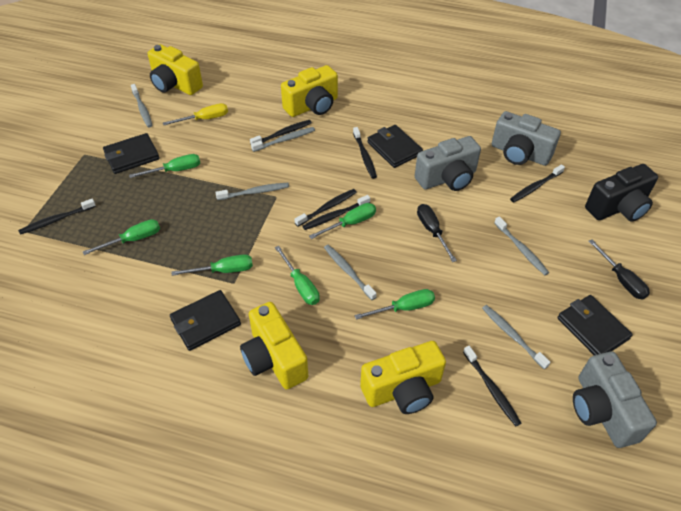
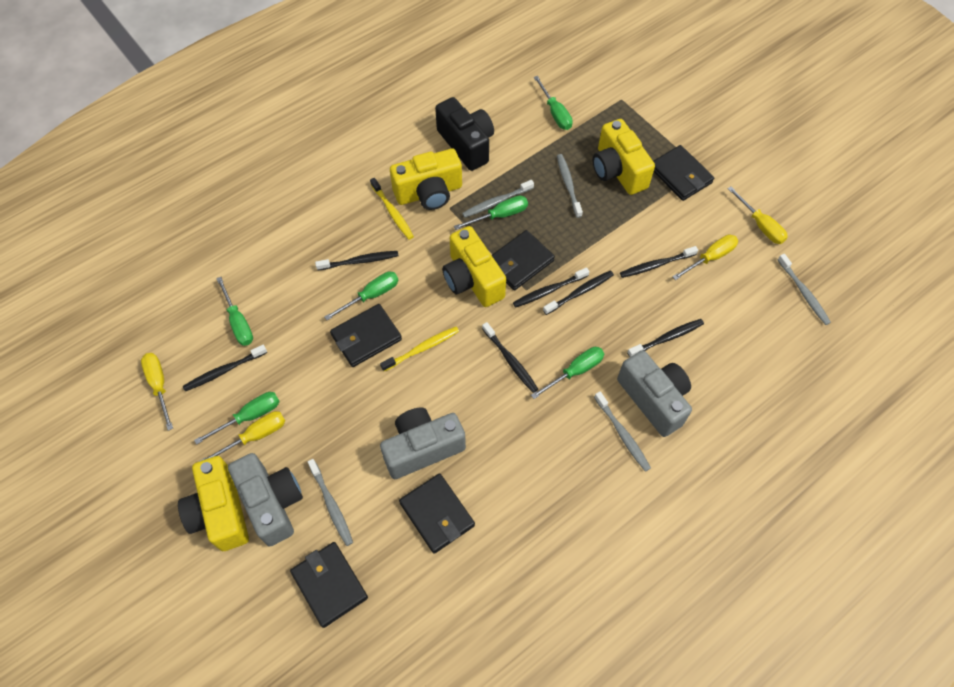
black screwdriver: [417,204,457,262] [588,239,650,299] = 2 -> none = 0
black wallet: [103,133,160,174] [170,290,241,351] [367,125,423,168] [557,295,633,355] = 4 -> [290,542,368,628] [330,304,402,367] [399,473,475,554] [492,230,555,290] [653,145,714,201] = 5
grey toothbrush: [131,84,153,128] [215,183,289,200] [251,127,315,152] [324,245,377,300] [482,305,551,369] [494,216,549,275] = 6 -> [308,459,353,546] [462,180,534,218] [557,154,583,218] [594,391,651,472] [778,254,831,325] = 5
yellow screwdriver: [163,103,228,125] = 1 -> [141,353,173,430] [199,411,285,462] [672,235,738,280] [728,187,788,244] = 4
yellow toothbrush: none = 0 -> [370,178,414,240] [380,327,459,371] = 2

